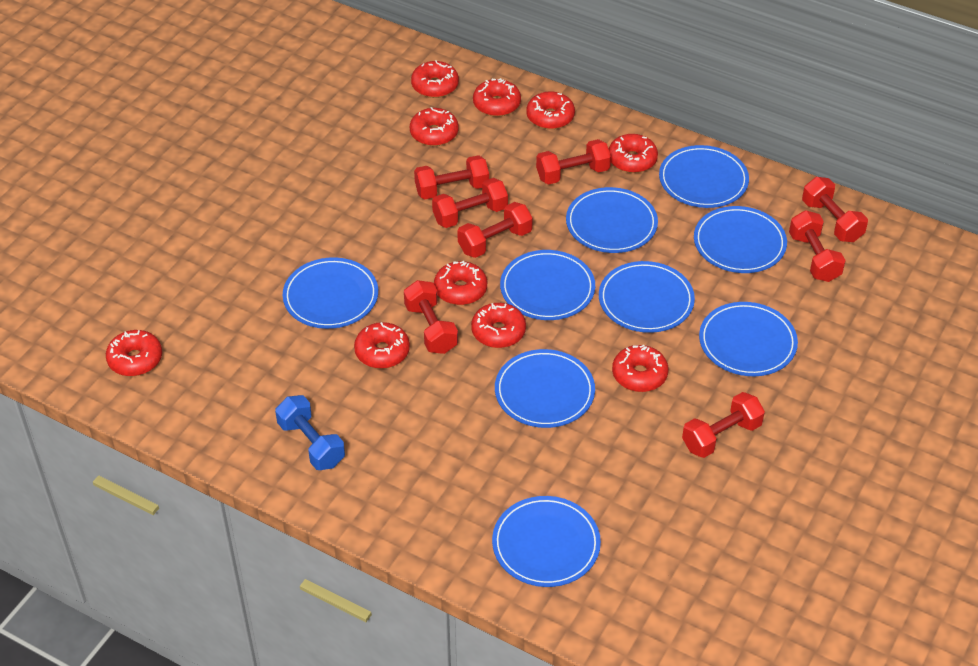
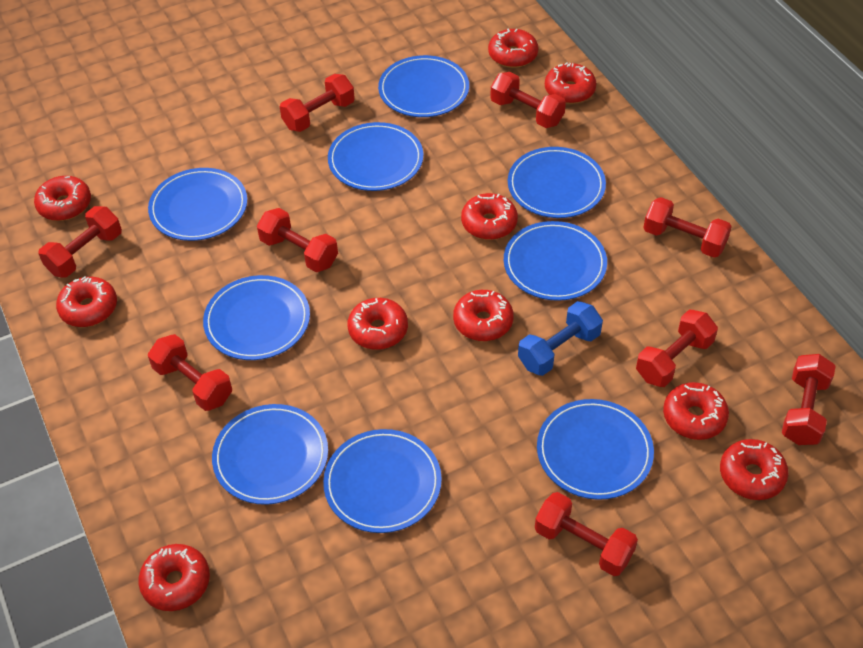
red dumbbell: [404,280,458,354] [414,155,489,199] [432,178,508,228] [457,202,533,258] [536,139,611,185] [682,392,765,458] [789,210,846,282] [802,177,868,242] = 8 -> [38,206,122,278] [148,334,232,411] [257,208,338,272] [280,74,355,132] [490,72,566,128] [535,492,638,576] [636,310,718,387] [643,197,732,258] [782,354,835,445] = 9

